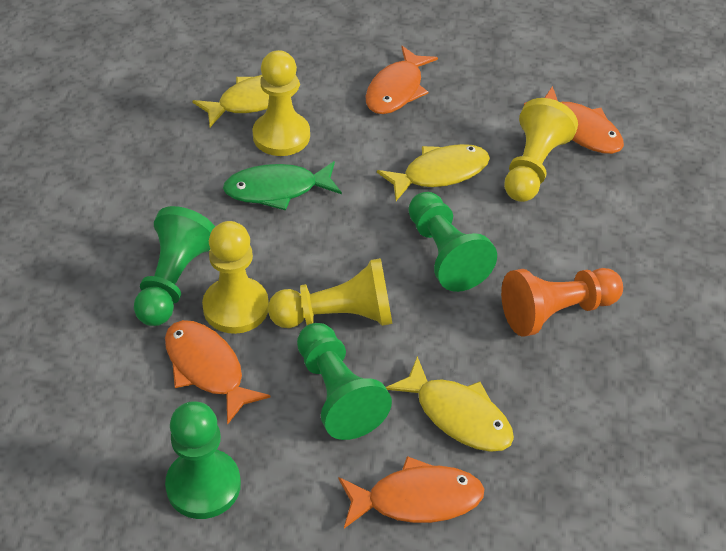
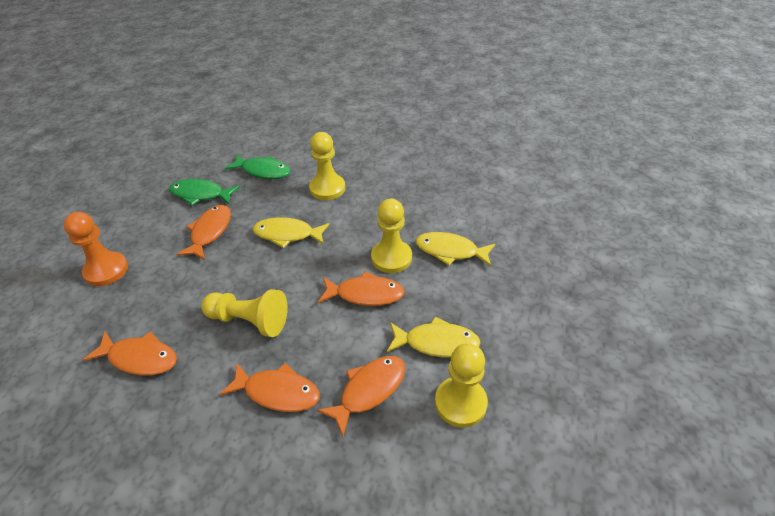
green fish: [223,161,342,210] = 1 -> [169,179,240,206] [225,154,291,179] = 2
green pawn: [134,206,215,326] [165,401,241,519] [297,323,392,440] [409,192,497,292] = 4 -> none = 0
orange fish: [165,320,271,425] [338,456,484,528] [366,46,438,114] [524,86,624,154] = 4 -> [83,331,177,376] [177,205,231,260] [220,363,320,412] [317,356,405,437] [318,271,405,306] = 5

